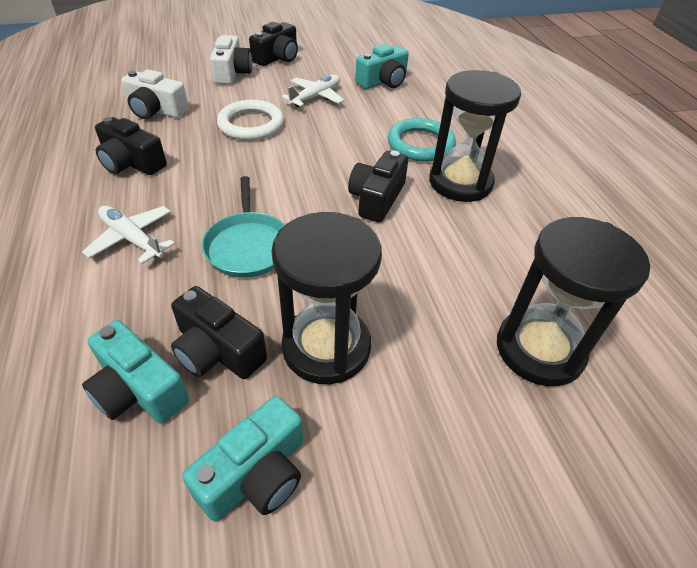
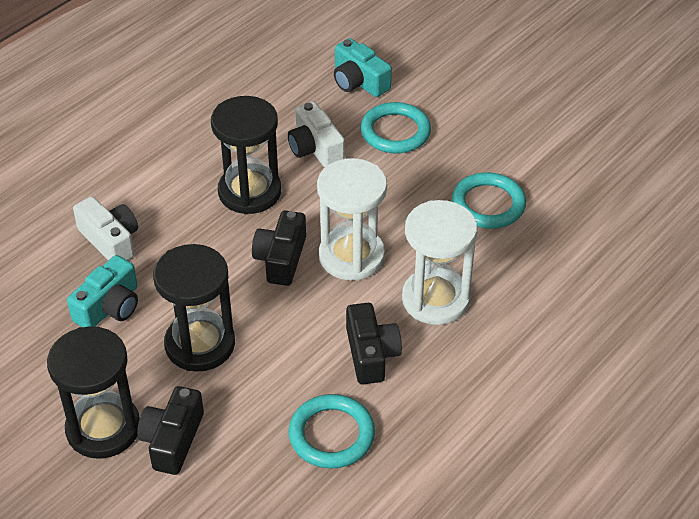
black camera: [95,117,167,175] [171,286,267,379] [249,22,298,66] [348,151,408,222] = 4 -> [137,386,204,475] [252,210,306,286] [346,303,402,385] = 3
turquoise camera: [82,320,189,424] [182,396,303,522] [355,44,409,89] = 3 -> [67,255,138,327] [334,38,392,97] = 2
turquoise pan: [202,176,285,278] = 1 -> none = 0
turquoise ring: [388,118,456,162] = 1 -> [289,394,375,469] [361,102,431,153] [452,172,526,229] = 3
white hourglass: none = 0 -> [317,158,387,281] [402,200,477,325] = 2
white plane: [82,206,175,264] [281,75,344,107] = 2 -> none = 0
white ring: [217,100,284,141] = 1 -> none = 0

